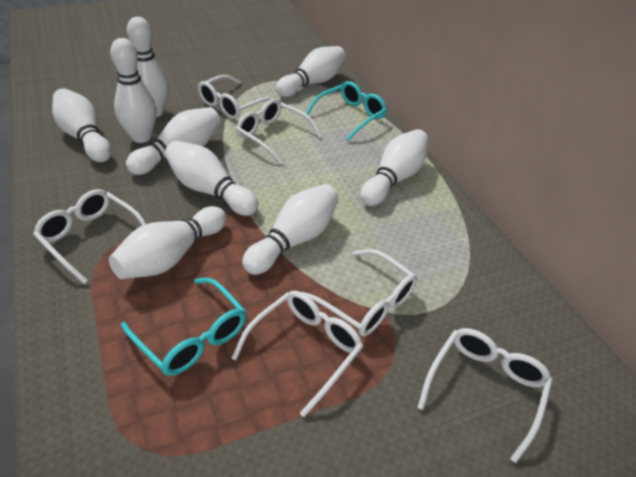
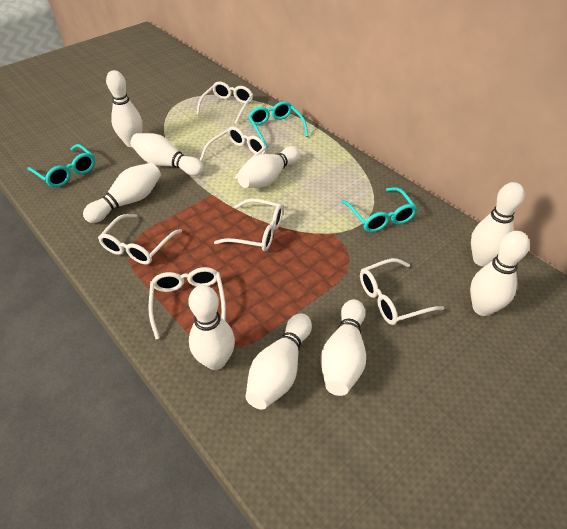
turquoise glasses: [121,278,246,376] [306,81,387,141] = 2 -> [27,144,95,187] [248,101,309,148] [341,187,417,232] = 3

